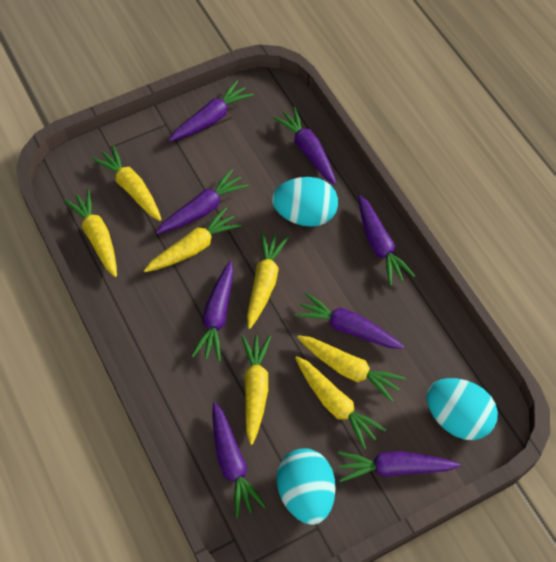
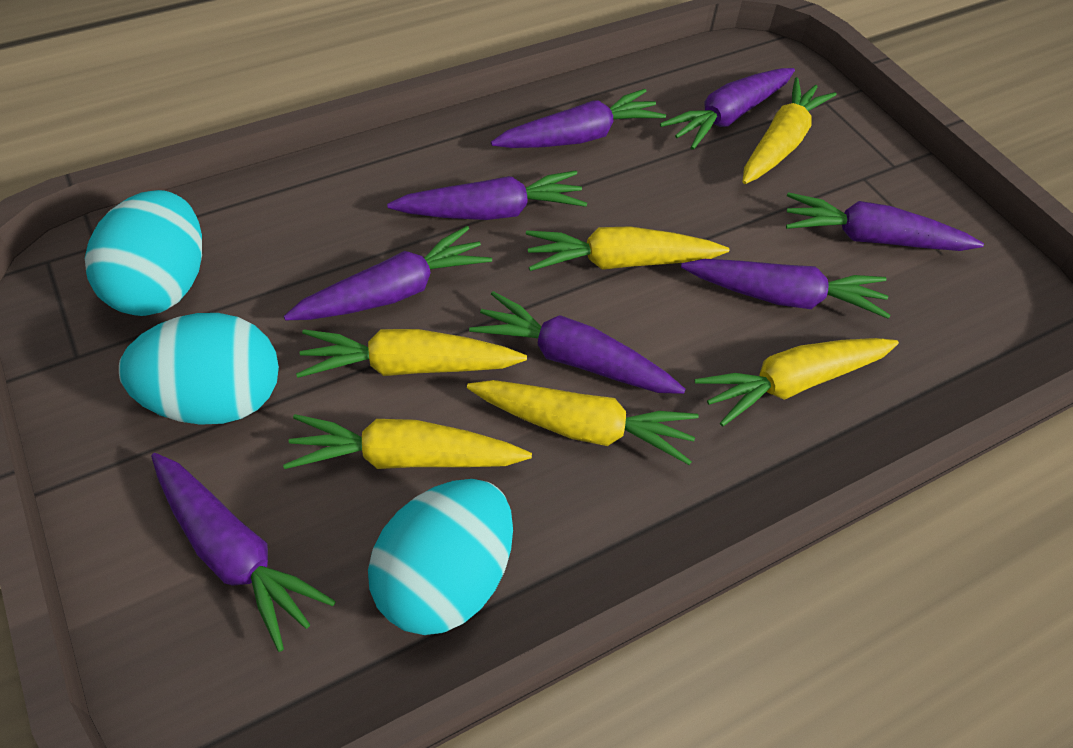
yellow carrot: [64,189,117,277] [92,145,162,221] [144,207,242,272] [242,335,271,445] [247,232,289,329] [295,356,386,449] [297,335,406,402] = 7 -> [283,414,532,469] [296,329,527,378] [467,380,699,465] [526,226,729,271] [695,338,899,427] [742,77,837,184] = 6

